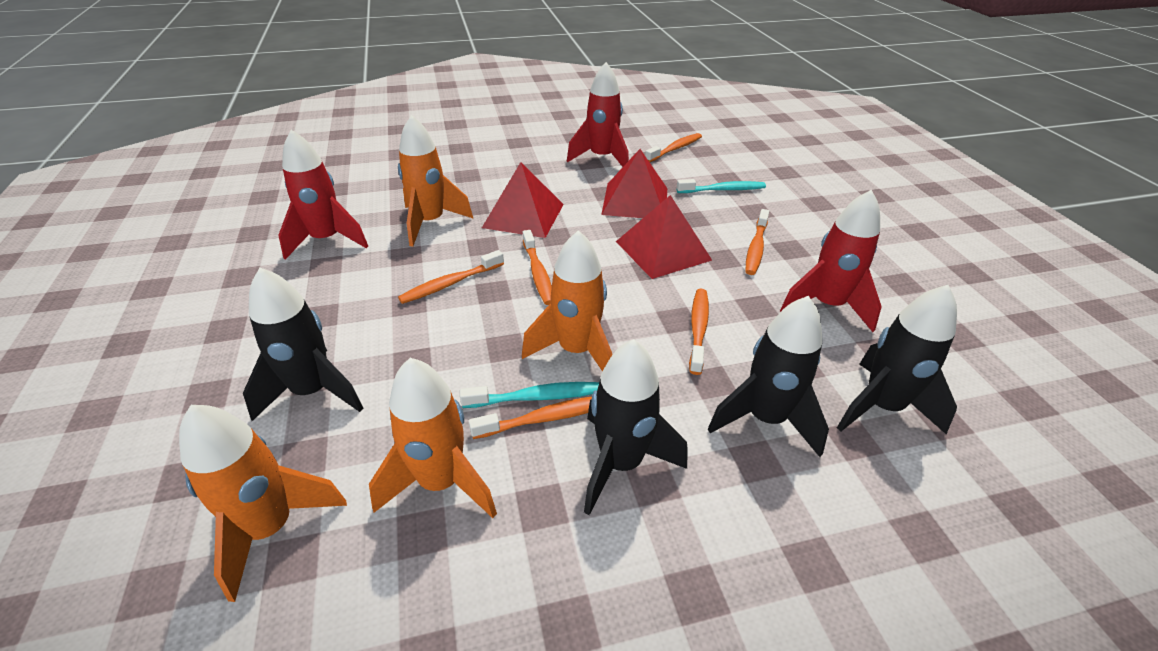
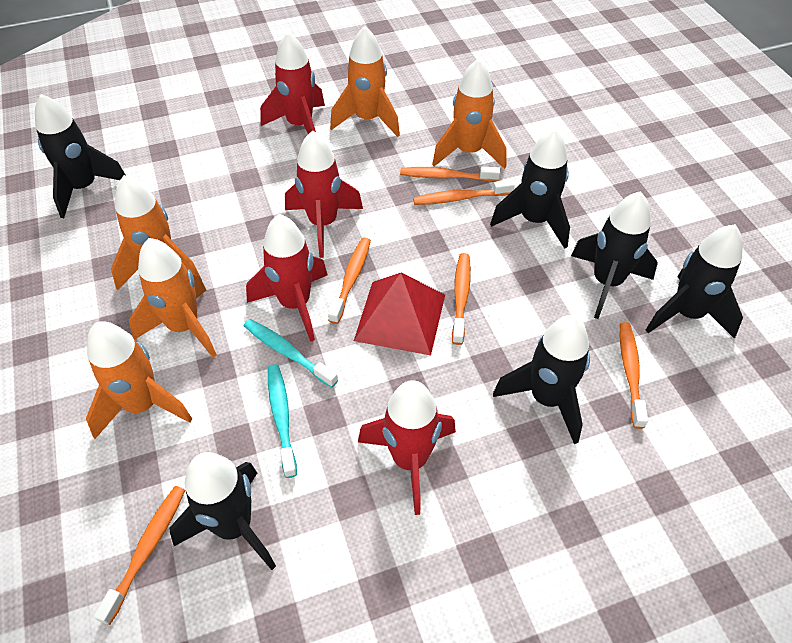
black rocket: [243,268,363,421] [584,339,687,515] [708,296,829,457] [837,285,957,434] = 4 -> [35,94,125,218] [169,452,276,570] [490,128,570,248] [493,315,590,444] [571,191,658,319] [646,224,743,339] = 6
orange rocket: [179,405,347,602] [369,358,497,518] [398,115,474,247] [522,230,613,371] = 4 -> [86,322,192,439] [111,175,202,290] [129,238,217,358] [330,26,400,137] [432,58,506,169] = 5
red pyramid: [482,162,564,238] [601,149,667,218] [616,195,712,279] = 3 -> [354,273,445,356] = 1
red rocket: [278,130,368,260] [567,62,629,167] [780,190,882,332] = 3 -> [246,214,327,342] [260,32,325,134] [285,130,363,258] [358,380,456,515] = 4

